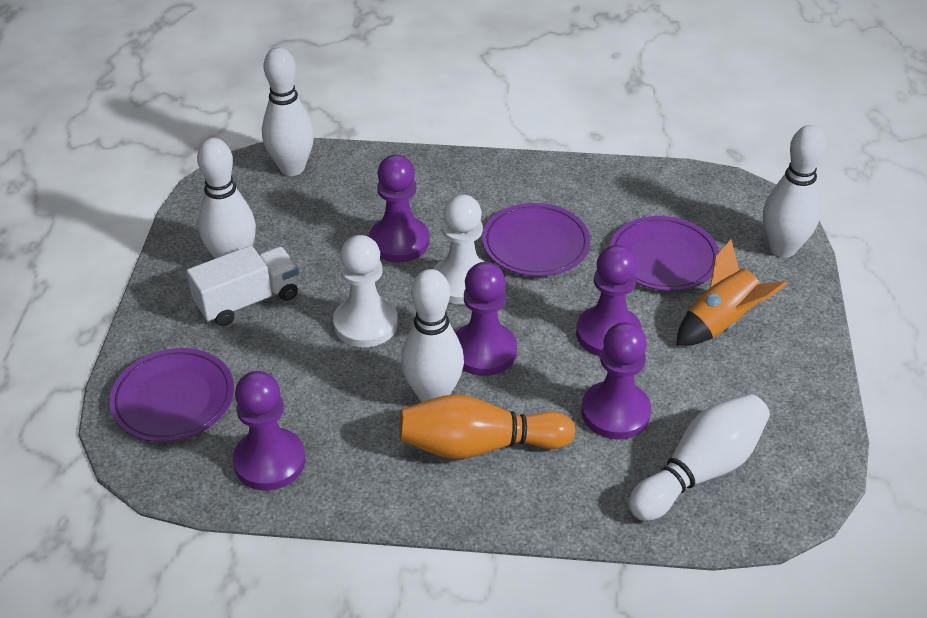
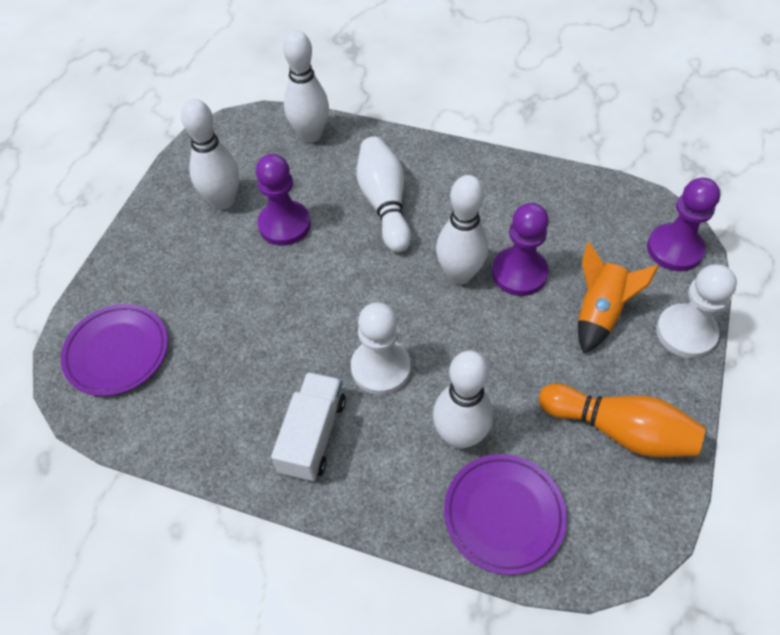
purple pawn: [233,371,306,491] [369,155,429,262] [455,262,517,376] [576,245,642,356] [581,322,651,440] = 5 -> [256,154,311,246] [492,203,549,296] [647,178,720,271] = 3
purple plate: [109,348,234,442] [482,203,591,276] [610,216,719,291] = 3 -> [61,304,168,396] [444,454,567,575] = 2

